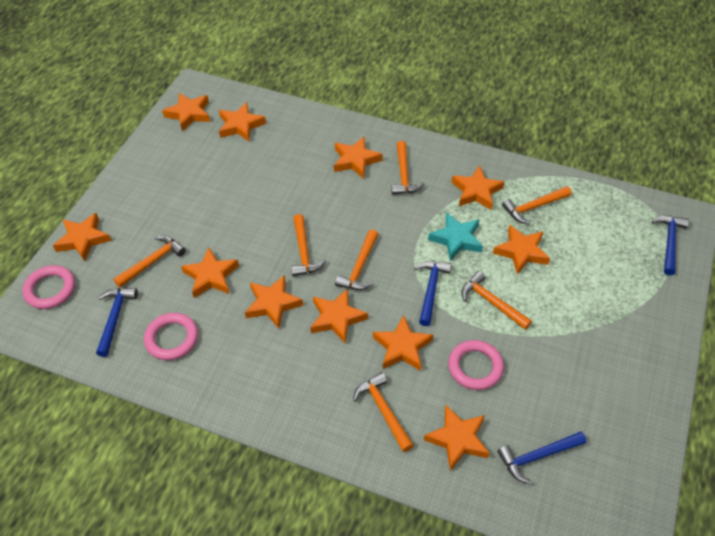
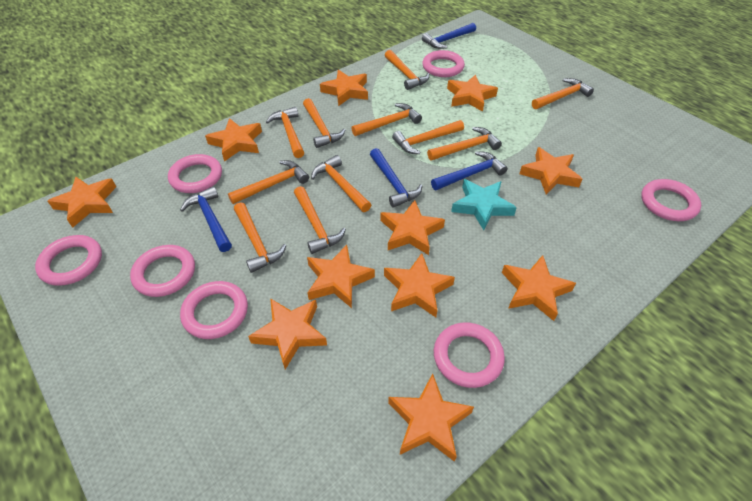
orange hammer: [114,235,186,288] [291,214,326,277] [335,229,378,290] [353,372,414,452] [391,141,424,195] [461,271,532,330] [502,186,571,224] = 7 -> [228,160,309,204] [234,202,287,273] [266,107,304,158] [294,186,346,254] [303,98,346,148] [311,155,371,212] [352,103,422,136] [385,50,430,90] [392,120,464,154] [427,127,502,160] [532,78,594,109] = 11
pink ring: [22,265,75,309] [144,313,198,360] [448,340,504,390] = 3 -> [35,235,102,286] [130,245,195,297] [168,154,222,193] [180,281,248,339] [422,50,465,77] [434,323,505,388] [641,179,701,221] = 7

